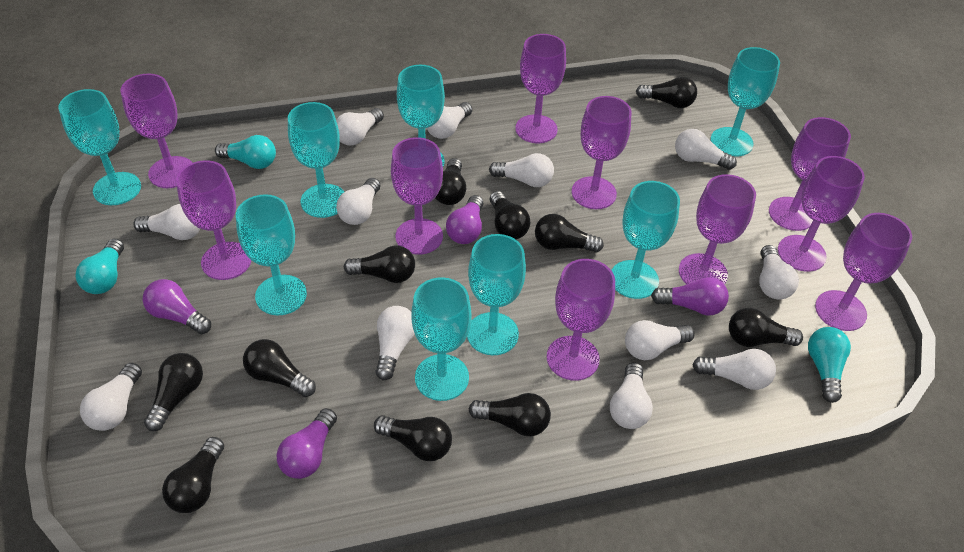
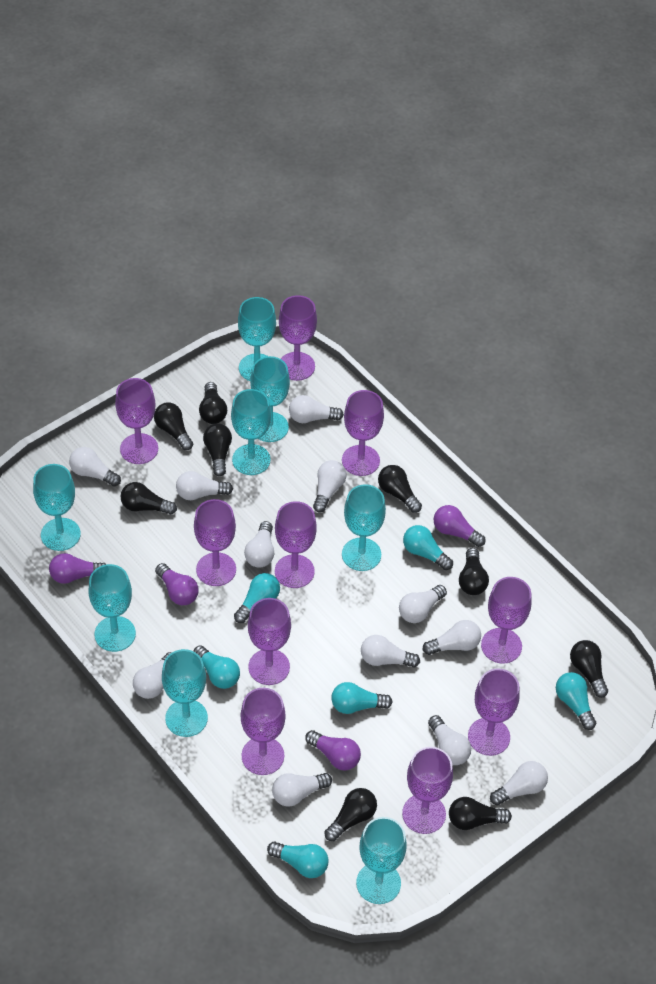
black light bulb: [144,353,203,431] [162,437,224,513] [243,339,316,397] [344,246,415,283] [374,415,452,461] [435,158,466,205] [468,393,551,436] [490,191,530,239] [535,214,604,253] [636,77,697,108] [729,308,803,347] = 11 -> [121,482,177,515] [154,402,193,450] [199,382,227,424] [203,424,232,477] [324,788,377,841] [378,465,422,513] [449,797,512,830] [459,548,489,595] [570,640,608,698] = 9
turquoise light bulb: [75,238,124,294] [215,135,276,169] [808,327,851,403] = 3 -> [194,645,240,689] [234,573,280,623] [267,842,329,878] [331,682,393,714] [403,525,453,570] [556,672,596,730] = 6

